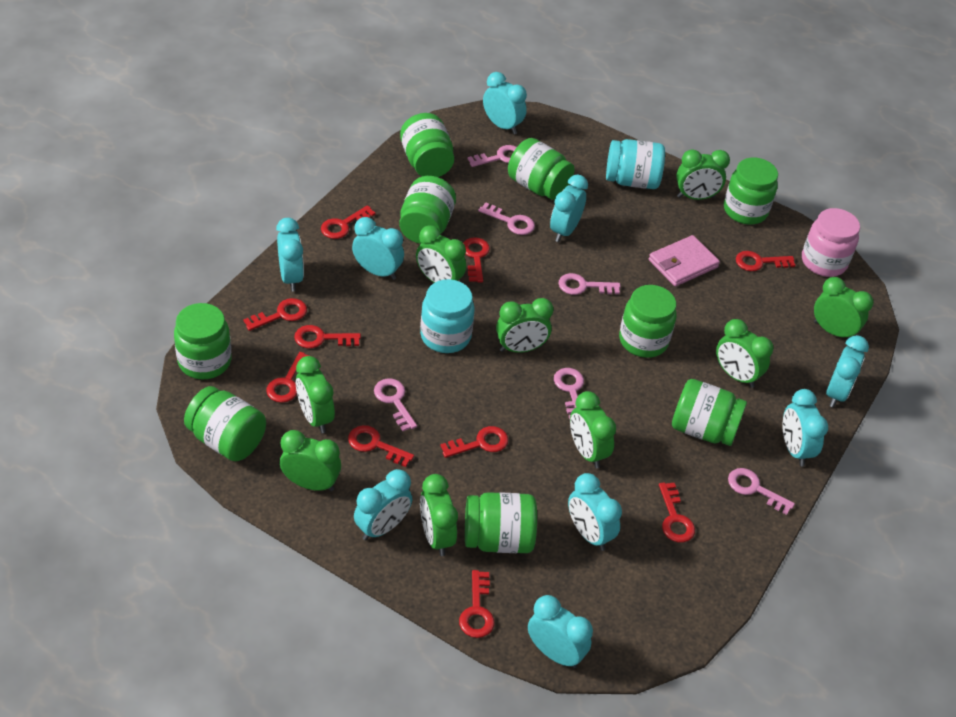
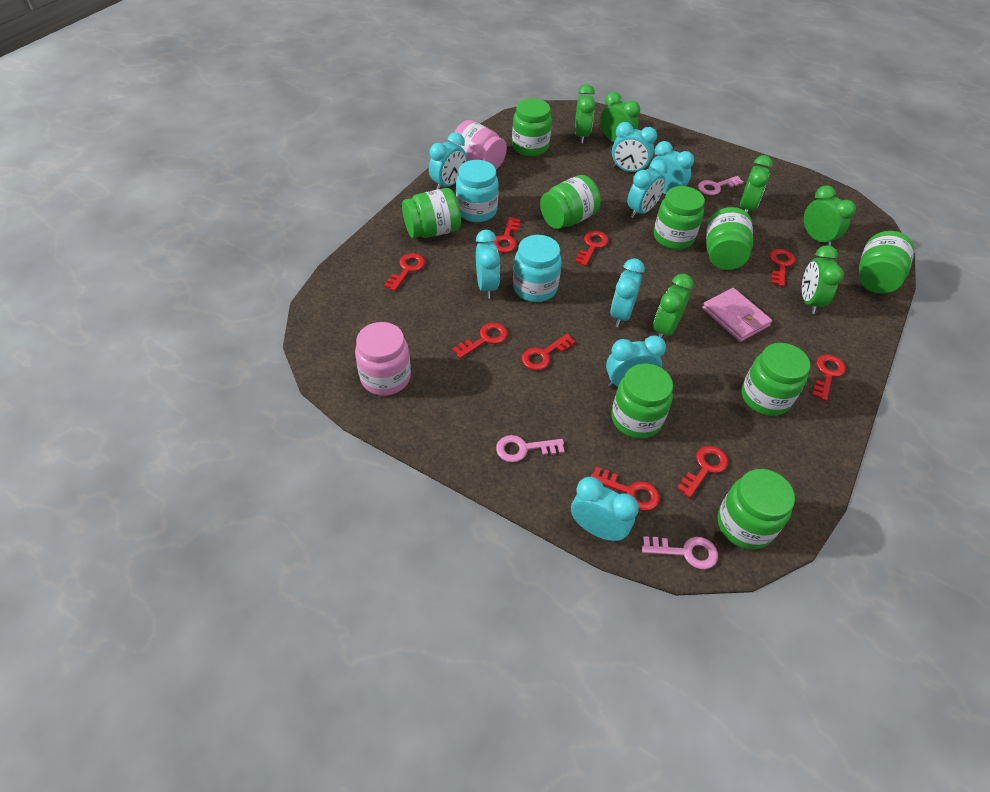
green clock: [280,430,341,491] [296,356,335,433] [416,225,466,283] [420,474,458,556] [496,298,553,353] [570,391,616,468] [676,150,730,200] [716,319,773,388] [814,277,874,339] = 9 -> [575,84,595,143] [600,92,640,142] [653,274,694,338] [740,155,773,213] [802,245,844,314] [803,185,856,246] = 6
pink jar: [802,208,860,277] = 1 -> [355,322,411,396] [454,120,507,170] = 2
pink key: [374,378,417,431] [468,145,517,167] [478,202,535,235] [554,368,584,419] [558,273,621,295] [728,468,795,515] = 6 -> [496,435,565,462] [642,536,718,569] [698,176,744,195] = 3
red key: [244,298,307,331] [266,352,309,403] [294,325,361,348] [321,205,376,239] [348,425,414,467] [440,426,508,458] [459,570,494,638] [463,237,490,282] [659,482,695,542] [736,251,796,271] = 10 -> [384,253,425,291] [452,323,508,358] [492,217,521,253] [522,334,576,370] [575,231,609,266] [590,467,660,511] [677,446,728,498] [770,249,795,287] [812,355,846,401] = 9
turquoise clock: [276,218,304,291] [352,217,404,280] [354,469,412,540] [483,72,527,134] [528,595,593,668] [550,174,588,242] [568,473,622,551] [783,389,828,466] [826,335,869,408] = 9 -> [429,132,467,190] [476,230,500,299] [571,477,639,542] [606,335,666,388] [610,258,645,327] [612,122,657,172] [627,160,668,218] [649,141,694,194] = 8

